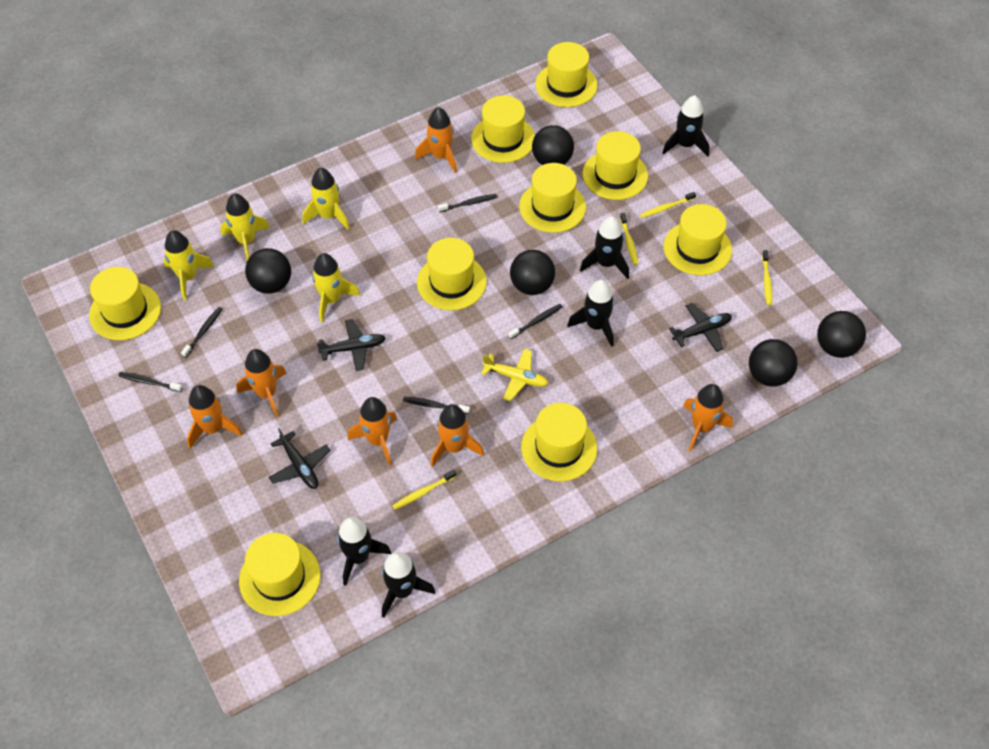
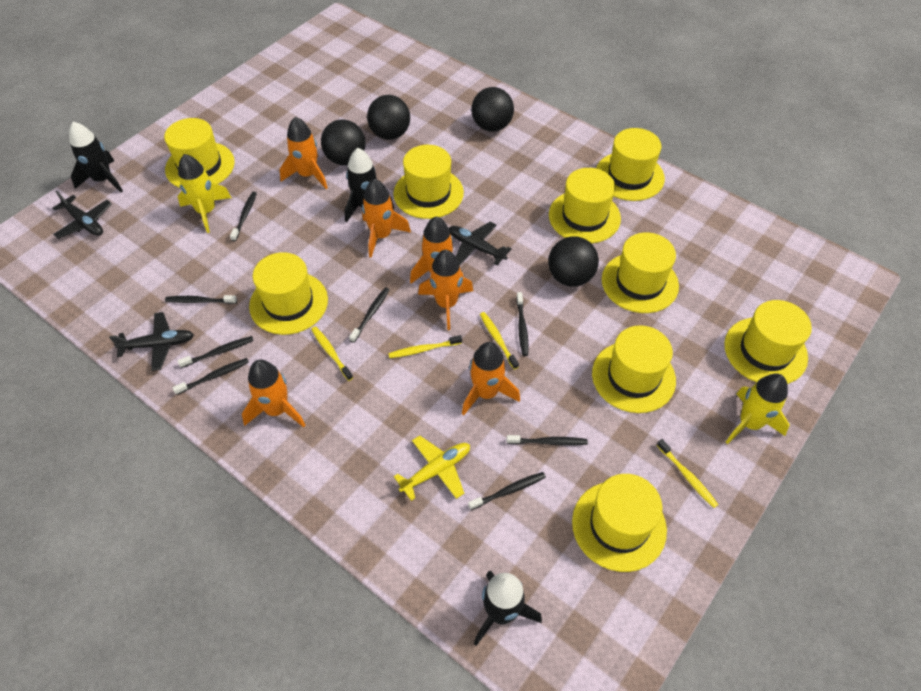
black ball: [245,248,291,294] [510,250,555,295] [532,125,574,165] [749,339,798,387] [817,311,866,358] = 5 -> [321,120,365,165] [367,95,410,140] [471,87,514,132] [548,236,599,287] = 4
black rocket: [337,517,391,586] [382,552,435,618] [567,280,615,347] [580,216,629,279] [663,95,709,157] = 5 -> [69,122,123,193] [345,148,394,222] [474,571,542,646] = 3
black toothbrush: [118,372,182,392] [181,307,222,358] [403,397,470,414] [438,194,497,212] [508,304,563,339] = 5 -> [165,295,237,304] [172,358,249,395] [177,336,254,368] [230,192,257,242] [349,287,390,343] [468,472,546,510] [507,435,588,446] [516,292,528,356] = 8
yellow rocket: [163,230,214,300] [220,193,270,261] [302,168,350,230] [312,253,360,322] = 4 -> [177,154,231,233] [726,374,790,444] = 2

